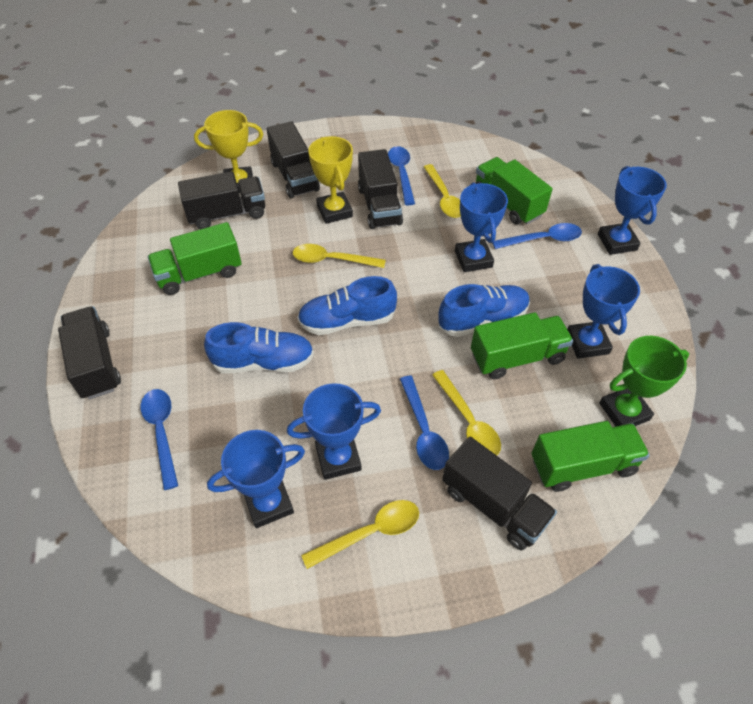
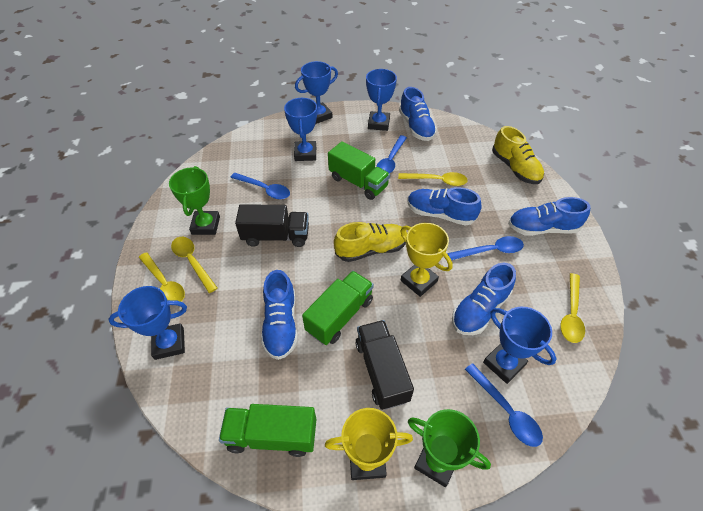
black truck: [58,306,121,399] [178,171,265,229] [267,121,320,198] [358,149,403,229] [442,437,557,550] = 5 -> [235,204,309,247] [356,320,414,410] = 2
blue shoe: [204,322,314,374] [297,276,397,335] [438,284,530,337] = 3 -> [261,270,298,360] [399,87,437,141] [408,187,481,226] [452,263,516,335] [508,197,591,236] = 5
green trophy: [599,336,689,426] = 1 -> [169,166,220,235] [408,409,491,487] = 2
green truck: [148,222,242,295] [471,312,573,379] [476,157,553,225] [532,421,650,492] = 4 -> [219,404,316,457] [302,271,374,345] [328,141,390,200] = 3
yellow shoe: none = 0 -> [334,222,407,262] [492,126,544,184] = 2

